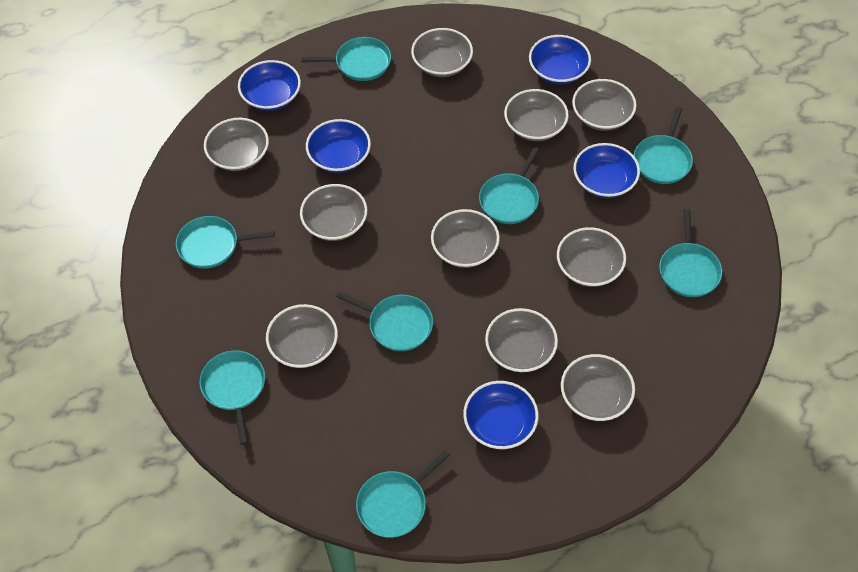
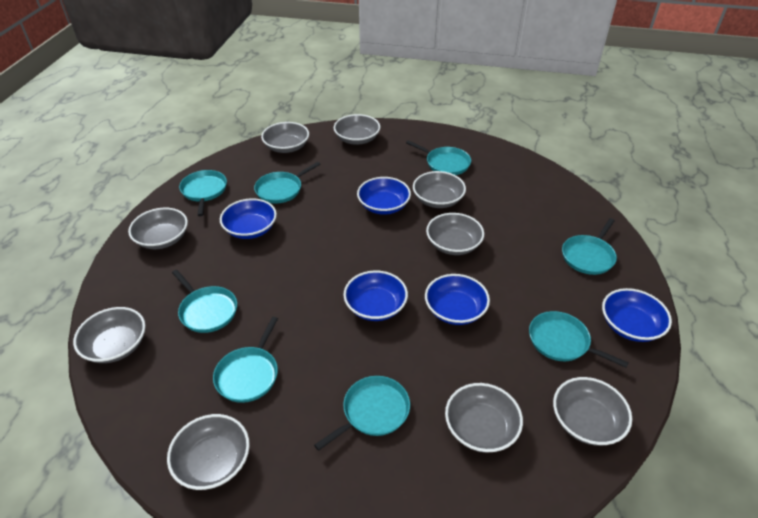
grey bowl: [204,118,269,171] [266,304,338,368] [300,184,367,241] [411,28,473,77] [431,209,500,268] [485,308,558,372] [504,89,569,141] [557,227,626,287] [561,354,635,421] [572,79,636,131] = 10 -> [73,307,146,363] [128,208,188,249] [167,414,250,490] [261,122,309,153] [334,114,380,145] [413,171,466,208] [426,213,484,255] [445,383,523,453] [553,377,632,445] = 9

